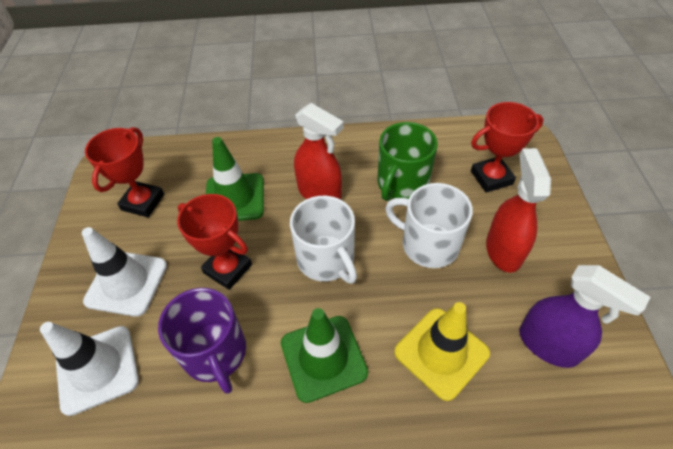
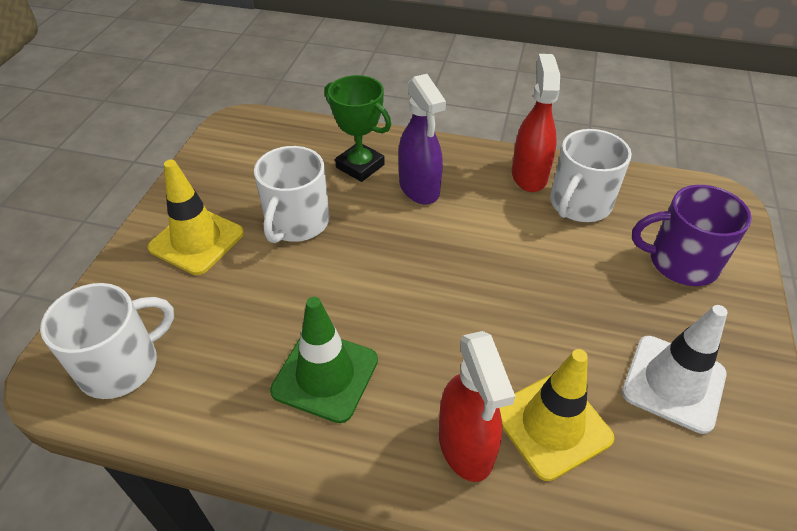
green mug: [377,122,438,201] = 1 -> none = 0
green traffic cone: [206,137,264,221] [281,308,368,403] = 2 -> [270,297,378,423] = 1
green trophy: none = 0 -> [324,75,391,182] = 1
red trophy: [85,127,164,217] [177,194,252,290] [471,102,544,193] = 3 -> none = 0
white mug: [290,196,357,284] [385,183,473,268] = 2 -> [40,283,174,399] [254,146,329,243] [550,129,632,222] = 3
white traffic cone: [40,322,139,416] [82,227,167,317] = 2 -> [622,305,728,434] = 1
yellow traffic cone: [394,302,490,401] = 1 -> [148,160,244,275] [500,349,614,481] = 2

